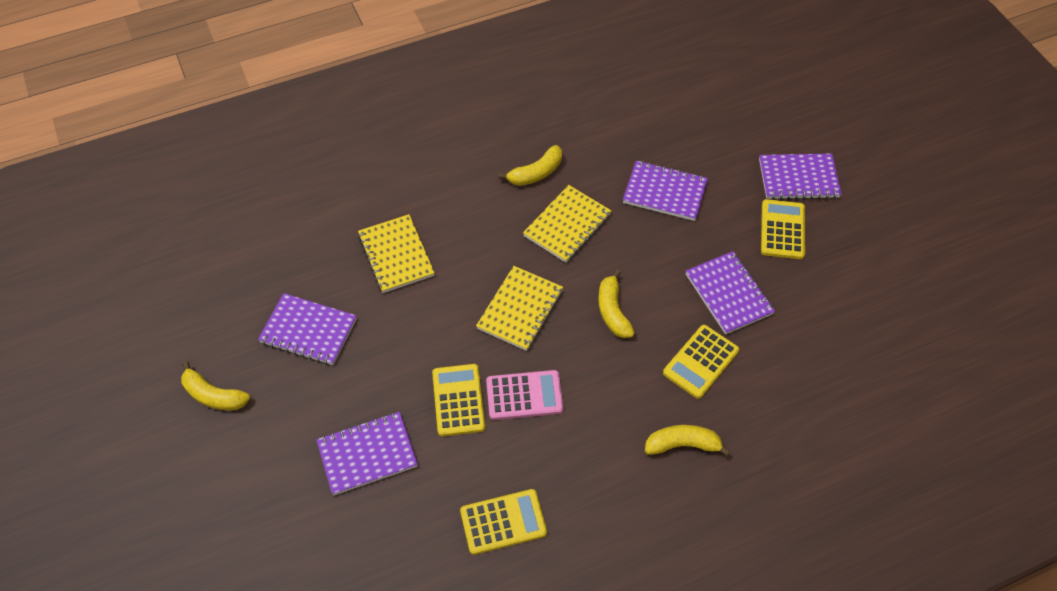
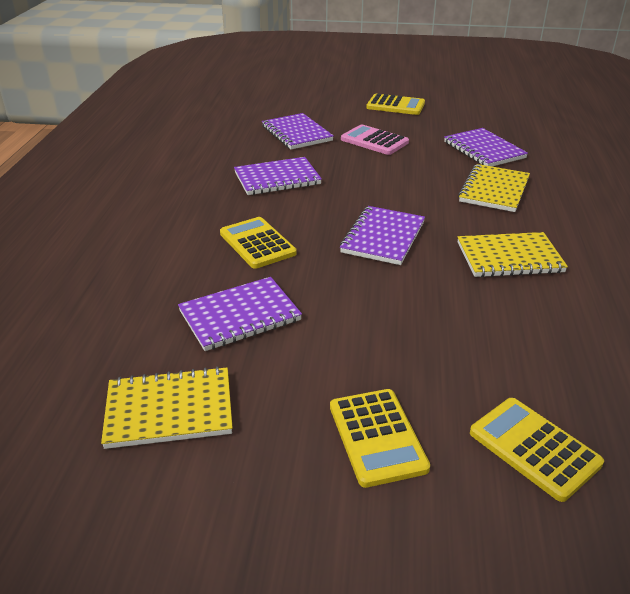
yellow banana: [181,361,250,410] [499,145,562,186] [598,269,635,338] [645,425,731,457] = 4 -> none = 0

